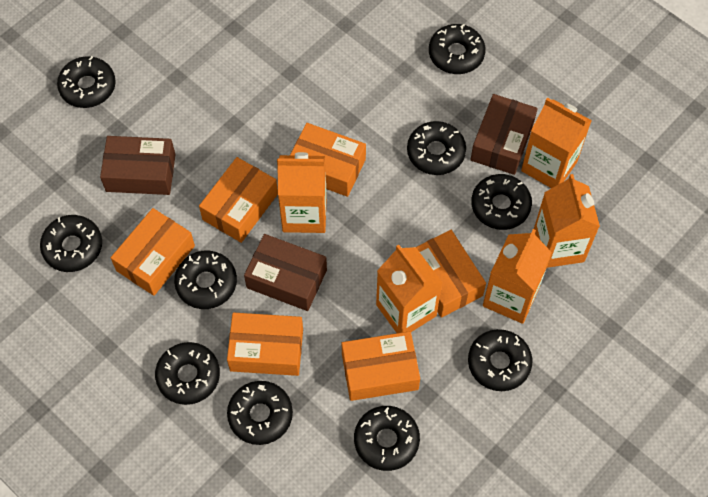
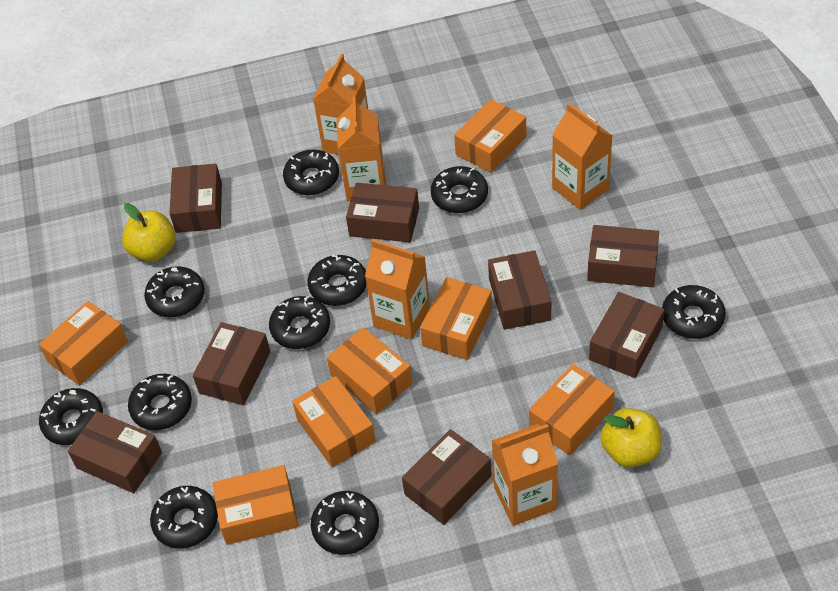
brown box: [100,136,176,195] [244,234,327,311] [470,94,538,175] = 3 -> [68,411,162,493] [169,163,222,233] [193,322,270,405] [346,183,419,242] [402,429,492,525] [488,251,551,330] [587,225,659,287] [589,292,665,378] = 8
orange box: [111,208,195,296] [199,157,278,243] [227,313,303,376] [290,123,366,197] [342,331,420,401] [416,230,486,318] = 6 -> [39,301,128,386] [212,465,299,545] [292,376,376,468] [327,327,413,414] [420,277,492,360] [454,99,526,173] [529,364,615,456] = 7
yellow apple: none = 0 -> [122,203,176,262] [600,408,662,467] = 2

